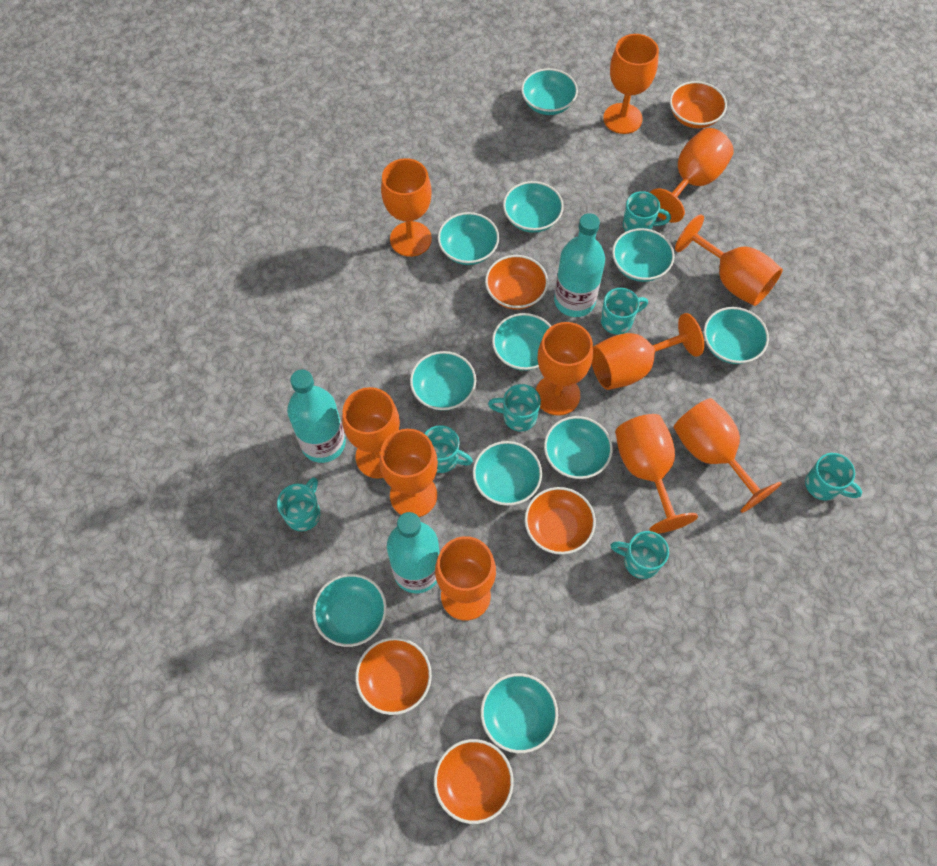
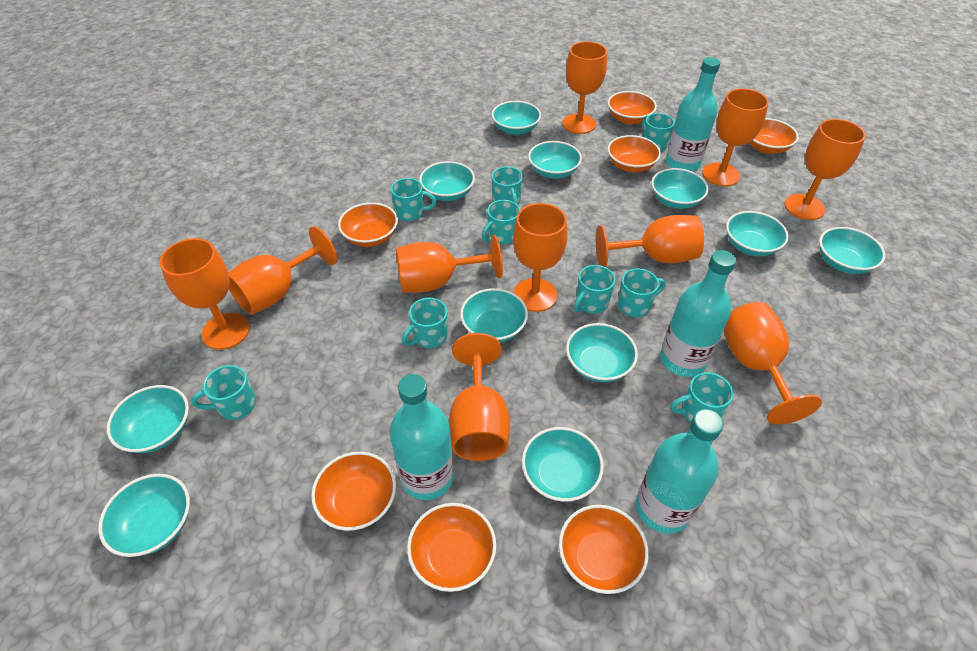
orange bowl: [355,637,432,715] [434,739,514,824] [485,255,548,310] [525,487,596,555] [670,81,727,129] = 5 -> [311,452,396,531] [338,202,398,247] [407,503,496,592] [559,505,649,594] [607,135,661,172] [608,91,657,125] [749,118,799,154] = 7
orange goblet: [342,387,400,478] [380,429,438,517] [381,158,432,257] [435,536,496,620] [536,322,593,416] [592,313,704,390] [603,34,659,134] [615,414,698,534] [649,128,734,223] [674,398,782,513] [675,214,783,306] = 11 -> [160,238,250,350] [228,226,338,315] [396,235,503,293] [449,333,510,461] [513,203,568,312] [562,42,607,134] [596,215,704,267] [702,89,769,186] [724,302,822,424] [784,119,866,220] = 10
turquoise bottle: [287,370,346,463] [387,512,440,593] [554,213,605,317] = 3 -> [390,374,454,500] [636,409,724,534] [660,250,736,377] [666,57,720,172] = 4
turquoise mug: [277,477,320,531] [424,425,473,473] [488,384,541,432] [601,288,648,334] [610,531,669,579] [623,191,671,231] [805,453,862,500] = 7 -> [192,365,256,420] [391,178,437,221] [402,298,448,348] [482,200,520,244] [492,166,523,205] [574,265,616,313] [618,268,666,317] [642,113,675,152] [670,372,734,422] = 9

